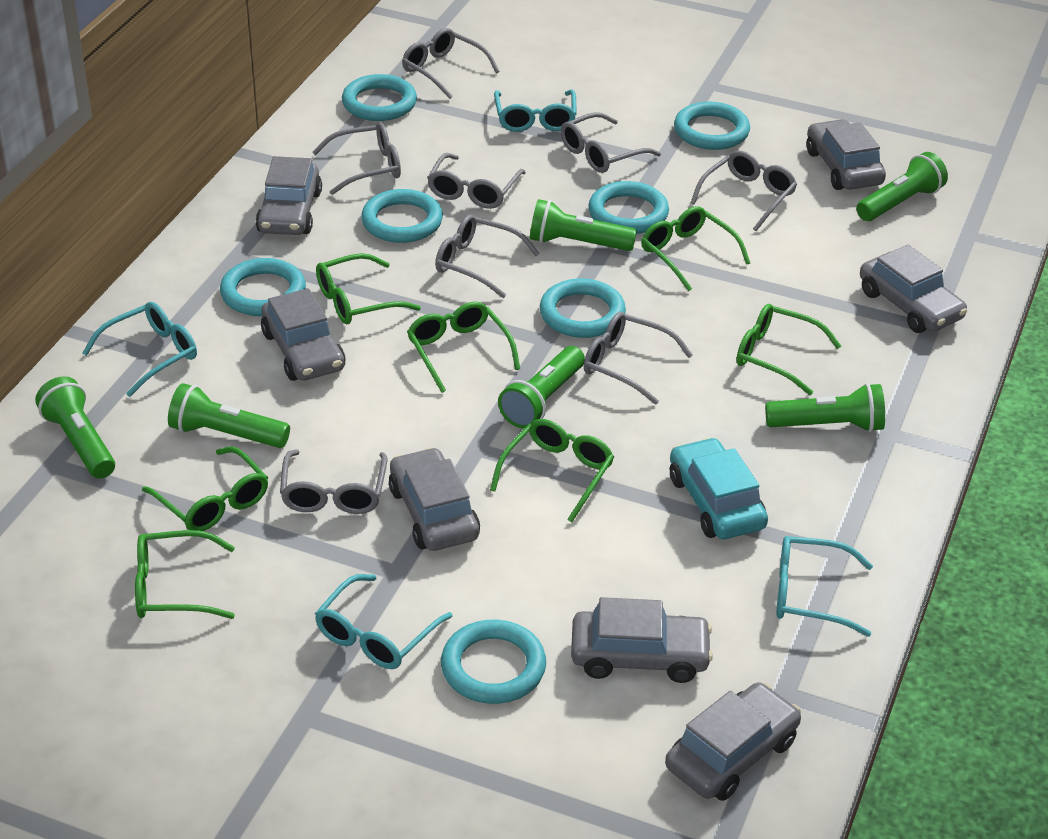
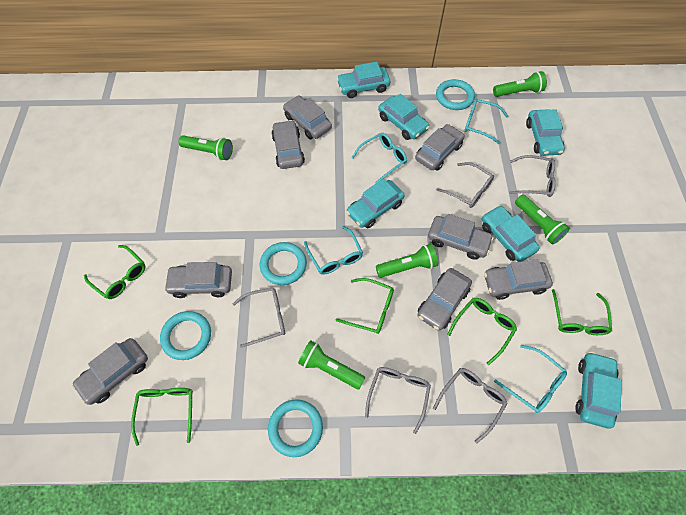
green flashlight: [35,376,115,479] [168,383,290,448] [498,346,585,429] [530,199,637,251] [765,383,885,432] [856,152,948,221] = 6 -> [178,135,233,160] [298,340,365,390] [376,244,438,278] [493,71,547,97] [515,195,570,244] = 5
green glasses: [135,530,235,619] [142,446,268,531] [316,253,421,324] [407,301,520,393] [490,419,614,522] [641,206,750,291] [736,304,841,395] = 7 -> [84,245,146,299] [131,388,193,446] [336,278,394,334] [447,298,517,365] [552,289,612,335] = 5
grey car: [256,156,322,235] [261,288,345,381] [389,447,480,551] [571,597,713,683] [665,682,801,801] [807,119,886,190] [860,245,967,333] = 7 -> [72,338,148,405] [164,262,232,298] [271,120,305,169] [283,95,332,139] [415,124,465,171] [417,268,472,331] [428,214,494,260] [484,259,553,300] = 8
grey glasses: [280,449,387,514] [312,123,401,195] [402,28,500,99] [427,153,526,209] [435,214,540,298] [561,112,661,173] [584,312,693,405] [691,151,797,231] = 8 -> [233,288,285,348] [365,367,431,434] [433,368,508,443] [436,162,494,208] [509,155,556,197] = 5
turquoise car: [670,437,768,539] = 1 -> [337,62,390,98] [346,179,405,228] [378,94,430,140] [482,205,540,262] [526,109,565,156] [575,352,622,429] = 6
turquoise ring: [220,258,306,316] [342,74,417,121] [361,189,443,243] [441,620,546,704] [540,278,626,338] [588,181,669,234] [674,102,750,150] = 7 -> [160,311,211,360] [260,242,307,285] [268,399,323,457] [436,79,475,110] = 4

